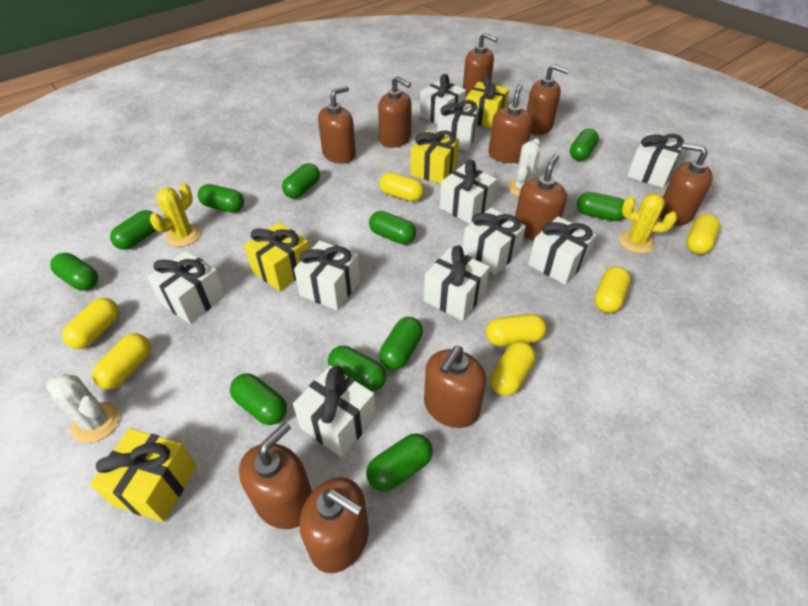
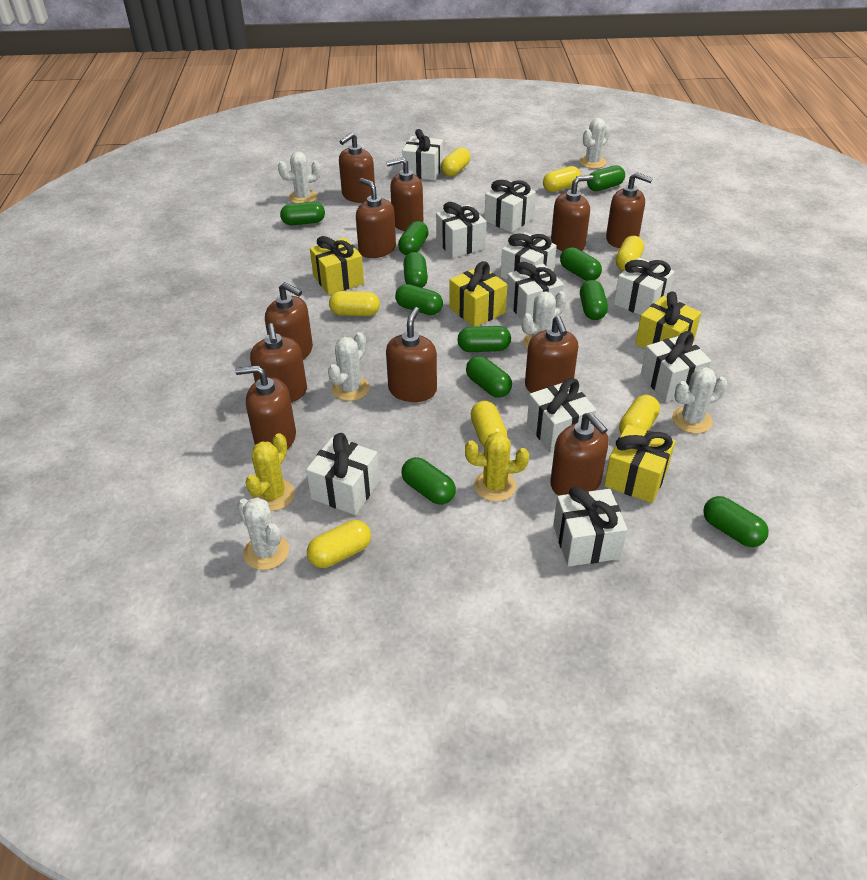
brown soap dispenser: [239,422,312,529] [299,477,369,573] [318,86,356,164] [378,76,412,148] [424,346,486,428] [463,32,498,98] [488,84,533,163] [515,154,567,240] [527,64,569,135] [660,143,713,226] = 10 -> [235,365,296,449] [250,323,307,403] [265,282,313,360] [339,132,375,203] [356,178,396,258] [386,157,423,231] [386,307,437,402] [525,316,578,393] [550,412,609,496] [551,175,593,251] [606,172,653,248] = 11
white cactus: [46,374,120,443] [508,138,541,197] = 2 -> [237,497,289,570] [278,152,321,203] [328,332,370,401] [522,291,567,349] [579,118,610,169] [672,367,727,434] = 6

